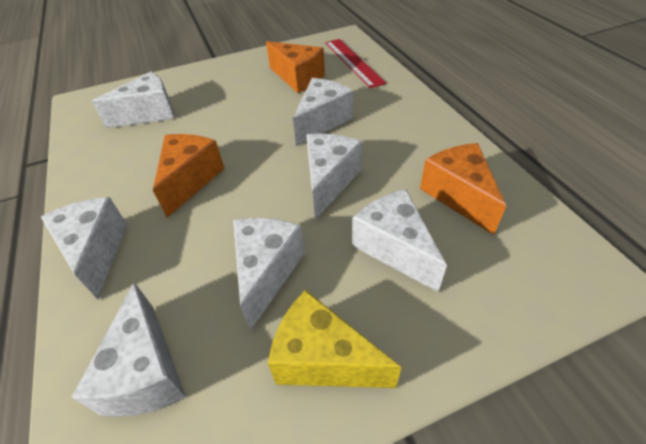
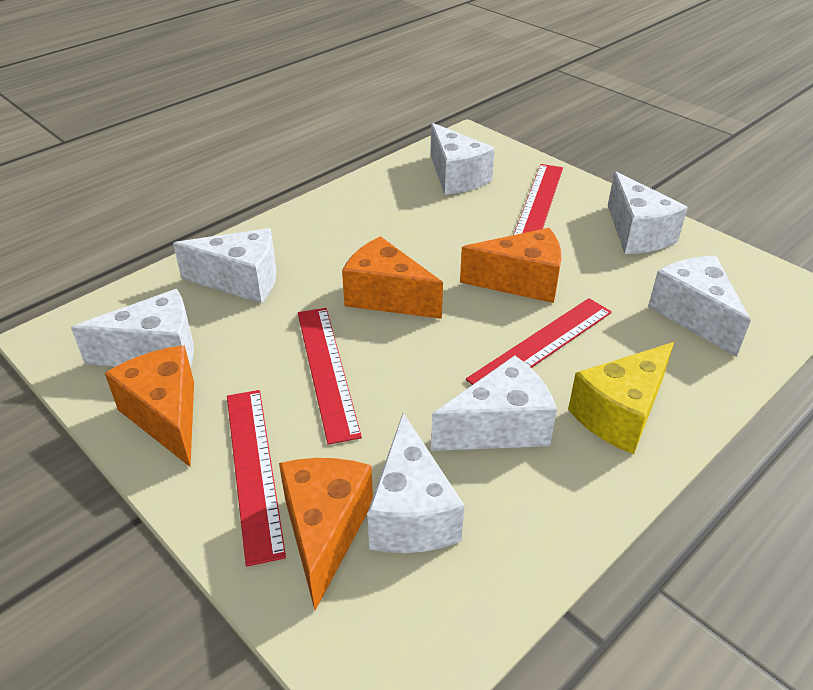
orange cheese: [153,134,225,217] [266,41,325,93] [420,143,506,235] = 3 -> [105,345,194,467] [279,458,373,611] [342,236,443,319] [460,228,561,303] = 4
red ruler: [325,39,386,88] = 1 -> [227,390,286,567] [298,308,362,445] [466,298,612,385] [514,164,563,235] = 4

